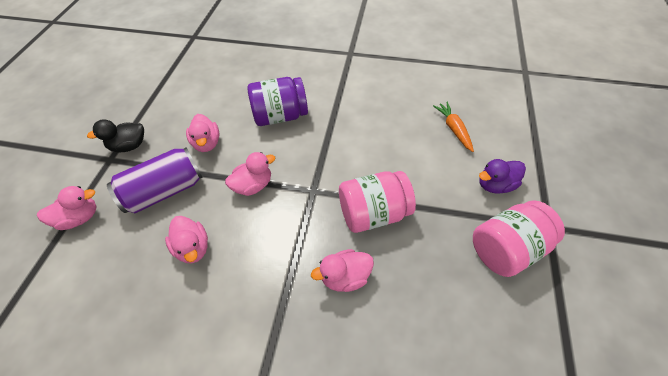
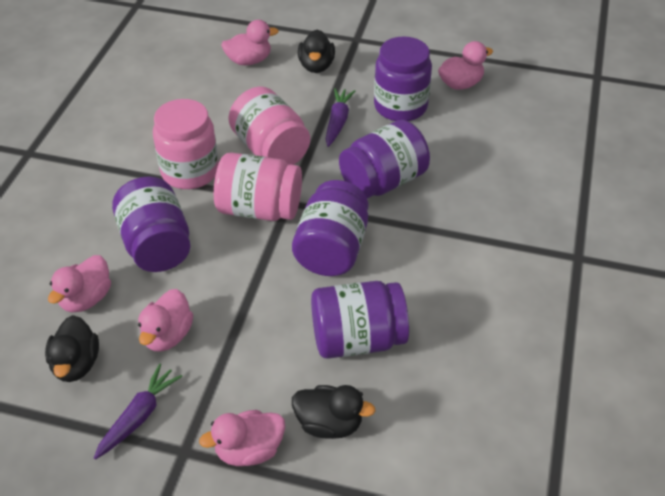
black duck: [87,120,144,152] = 1 -> [45,315,99,382] [292,385,375,439] [298,30,335,73] = 3
orange carrot: [433,102,474,152] = 1 -> none = 0
pink jar: [339,171,416,233] [473,200,565,277] = 2 -> [153,99,218,189] [214,152,302,221] [228,87,310,165] = 3
purple can: [107,147,203,213] = 1 -> none = 0
purple carrot: none = 0 -> [94,364,182,460] [326,88,355,147] = 2
purple duck: [479,159,526,194] = 1 -> none = 0
purple jar: [247,77,308,126] = 1 -> [112,176,191,272] [292,180,368,276] [311,281,409,359] [339,120,430,199] [374,36,432,121] = 5

